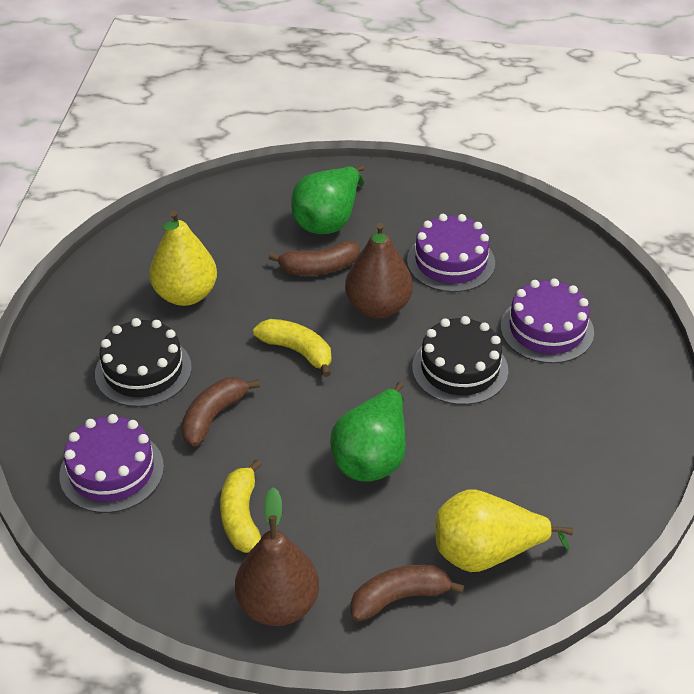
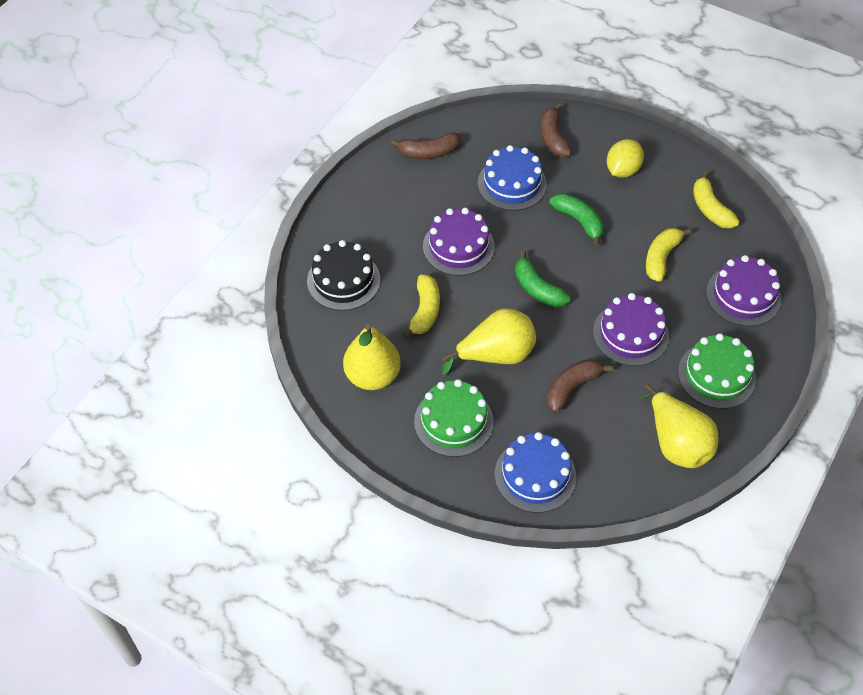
black cake: [95,318,192,407] [412,316,508,405] = 2 -> [307,240,380,311] = 1
blue cake: none = 0 -> [478,145,547,211] [495,432,576,513] = 2
brown pear: [235,487,319,626] [345,223,413,318] = 2 -> none = 0
green banana: none = 0 -> [515,251,570,307] [549,193,604,246] = 2
green cake: none = 0 -> [414,379,494,457] [678,333,756,409] = 2
green pear: [291,165,365,234] [330,382,406,482] = 2 -> none = 0
yellow banana: [220,459,262,553] [253,319,331,377] = 2 -> [402,275,440,338] [646,228,691,282] [693,171,739,229] = 3
yellow lemon: none = 0 -> [607,139,644,178] = 1
yellow pear: [149,211,217,306] [435,489,573,572] = 2 -> [343,324,401,390] [442,308,536,375] [639,384,719,468] = 3

